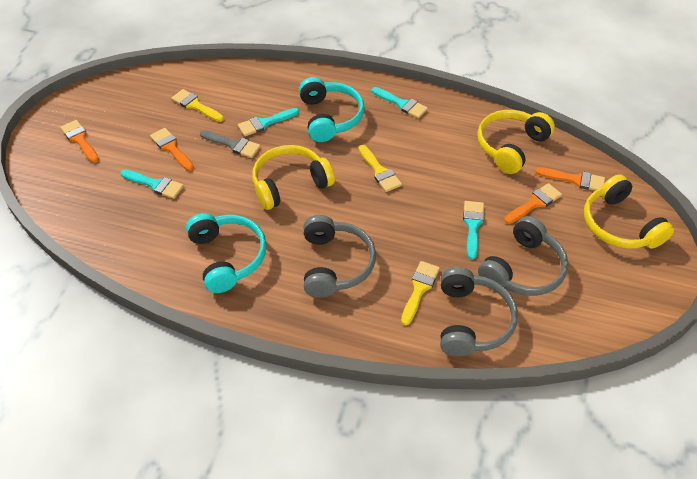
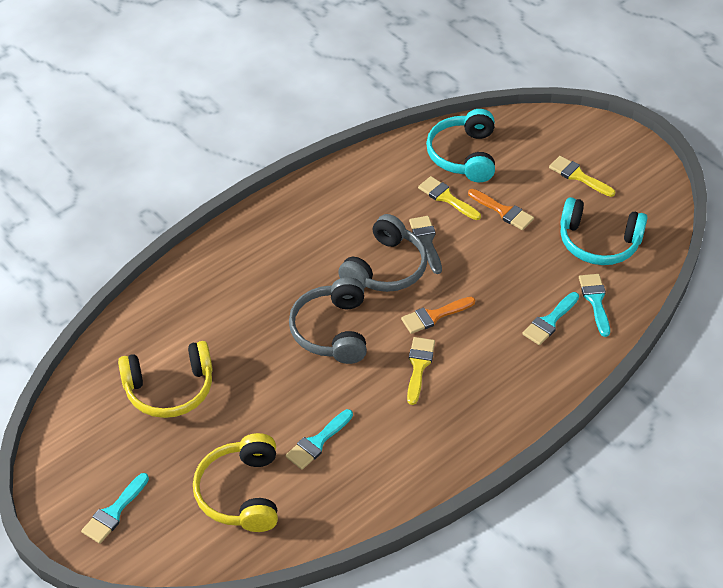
grey headphones: [304,215,376,298] [440,267,518,357] [478,216,568,296] = 3 -> [289,277,367,364] [338,214,428,292] = 2
orange brush: [61,120,99,163] [150,128,194,171] [504,183,562,224] [535,167,605,191] = 4 -> [401,297,475,334] [468,189,534,230] = 2
yellow headphones: [252,145,335,210] [477,110,555,174] [584,174,674,249] = 3 -> [118,341,213,418] [193,433,278,532] = 2

